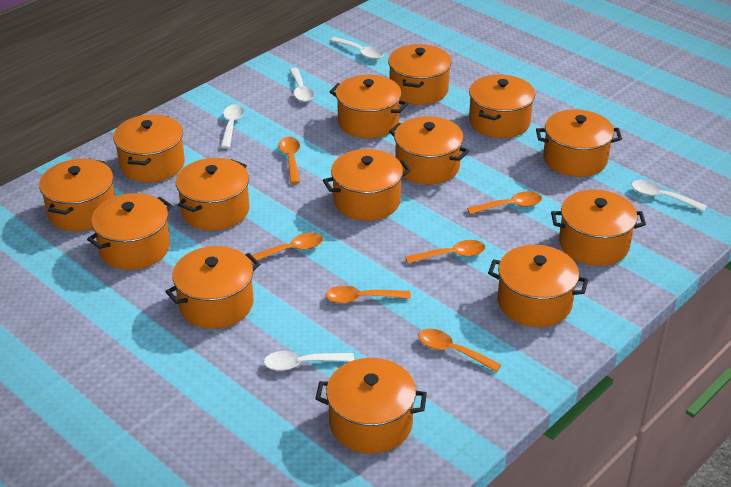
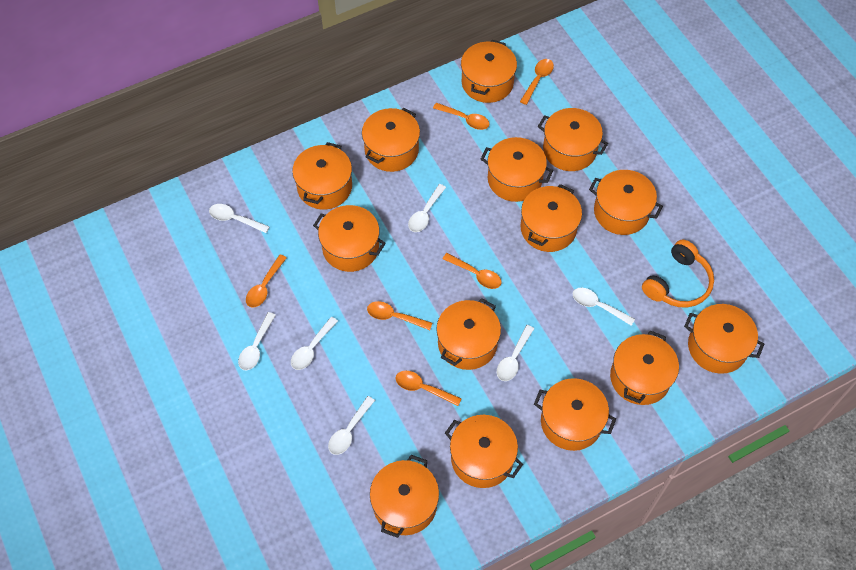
orange headphones: none = 0 -> [642,239,714,307] = 1
white spoon: [221,104,244,148] [264,351,354,371] [290,68,314,102] [330,37,383,59] [631,180,707,211] = 5 -> [209,204,270,233] [238,312,276,370] [291,317,338,370] [328,396,375,455] [408,184,446,232] [497,325,534,381] [573,288,635,326] = 7

